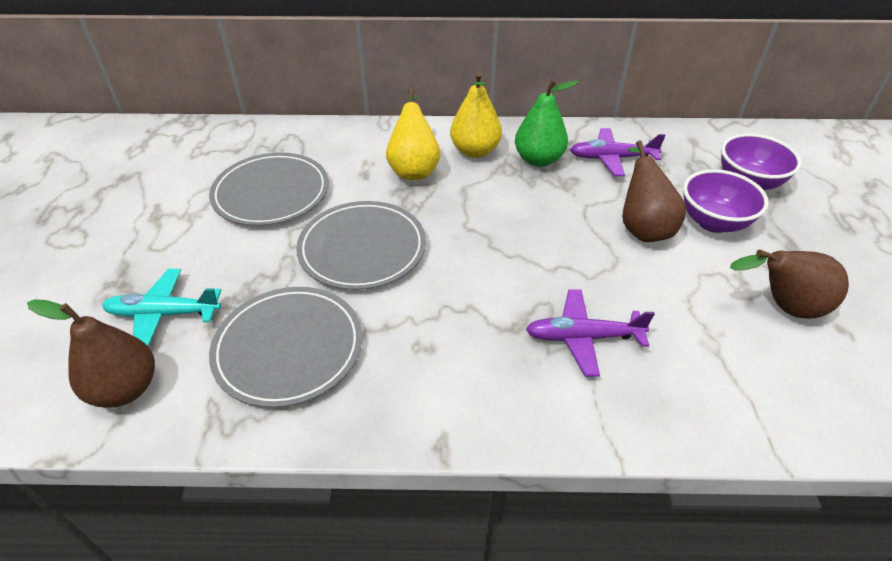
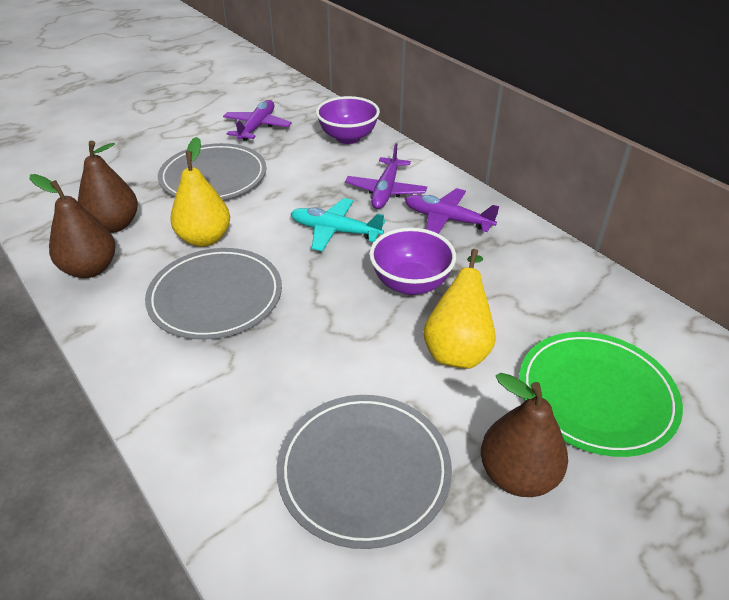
green pear: [515,79,579,167] = 1 -> none = 0
green plate: none = 0 -> [519,332,683,457] = 1
purple plane: [526,290,655,377] [570,128,666,176] = 2 -> [223,100,292,141] [345,143,427,209] [405,188,499,234] = 3

